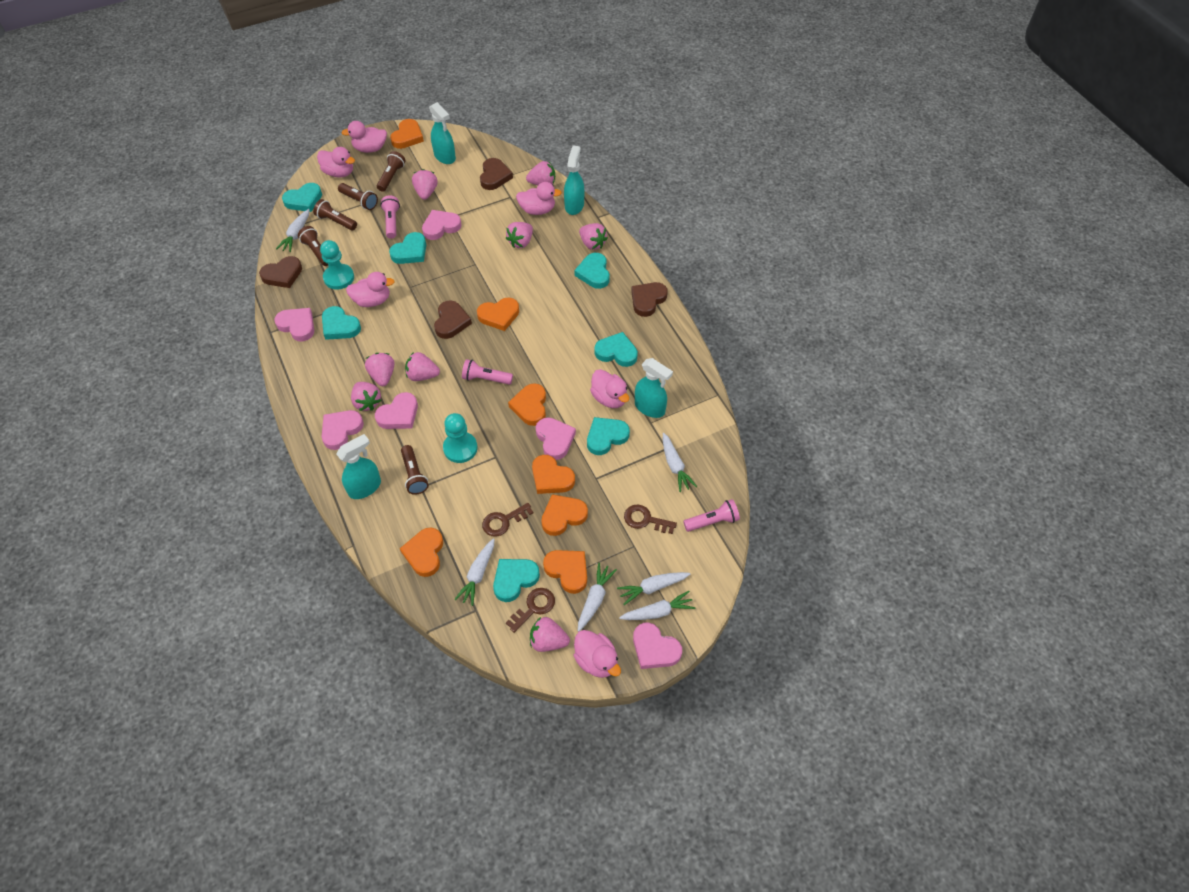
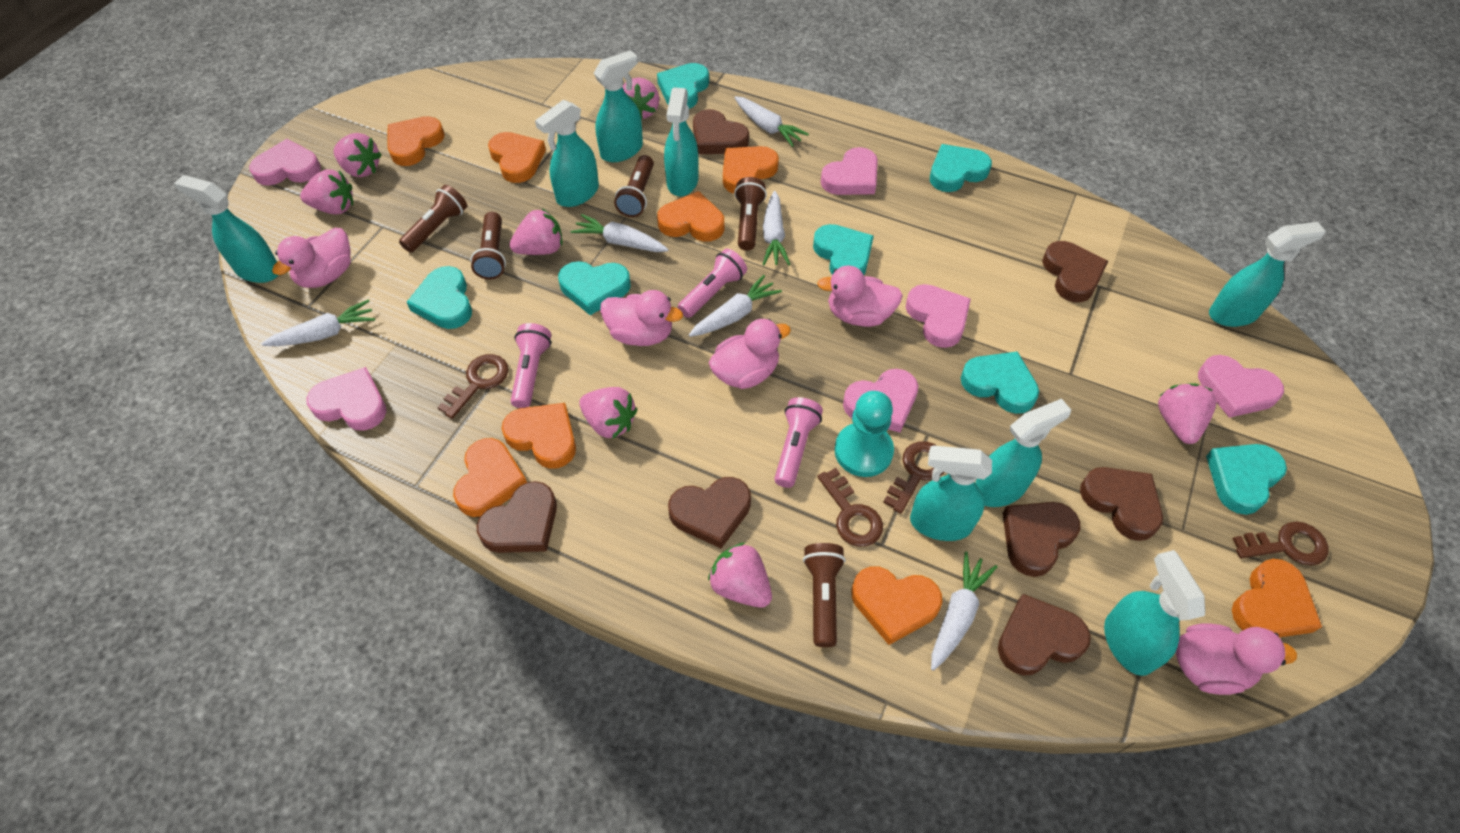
brown heart: [259,256,302,288] [434,301,472,339] [480,158,513,190] [631,282,668,317] = 4 -> [477,481,557,553] [668,477,751,549] [693,109,749,154] [998,594,1091,676] [1003,502,1081,577] [1042,241,1108,302] [1080,467,1163,541] = 7
brown key: [482,503,533,537] [506,588,555,633] [624,504,677,534] = 3 -> [437,354,509,419] [817,468,883,547] [883,441,945,514] [1232,522,1329,565] = 4
orange heart: [390,119,424,149] [400,528,443,577] [477,298,519,331] [508,383,546,426] [532,455,575,494] [541,494,588,536] [543,550,587,594] = 7 -> [388,116,444,166] [453,438,527,517] [488,132,546,183] [501,403,576,469] [657,191,724,242] [723,146,779,194] [851,567,943,645] [1232,559,1322,637] = 8
pink duck: [317,147,355,178] [342,121,387,153] [346,272,395,307] [516,182,562,215] [573,630,621,678] [590,369,629,408] = 6 -> [272,228,351,288] [600,290,683,346] [709,319,791,389] [817,266,903,327] [1176,624,1297,695] = 5
pink strawberry: [351,382,381,411] [365,353,394,386] [405,352,440,381] [412,169,438,200] [506,222,533,248] [526,161,555,185] [530,617,570,652] [579,223,608,250] = 8 -> [300,169,353,214] [333,133,382,177] [510,209,563,255] [579,387,637,439] [623,78,659,119] [708,542,772,608] [1158,383,1216,444] = 7
turquoise pawn: [320,240,354,289] [443,413,477,463] = 2 -> [834,391,894,477] = 1
turquoise spray bottle: [336,434,381,499] [429,102,456,164] [564,146,584,215] [635,358,673,418] = 4 -> [174,175,278,283] [535,100,599,207] [593,50,643,162] [664,87,699,196] [910,445,992,541] [975,399,1071,507] [1104,550,1205,676] [1209,222,1326,327] = 8

